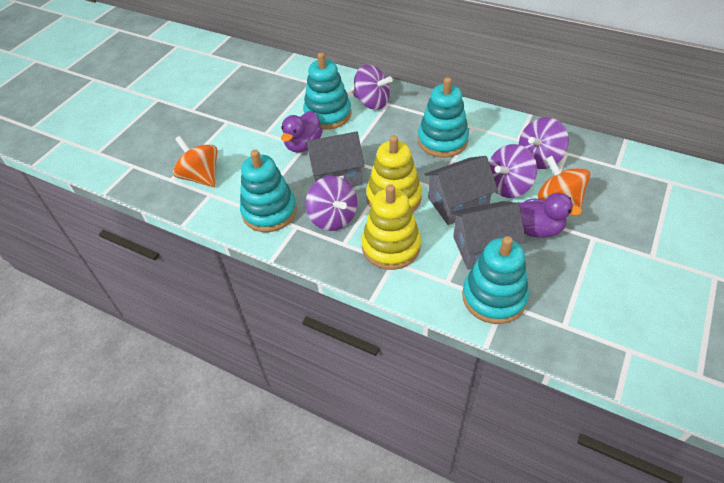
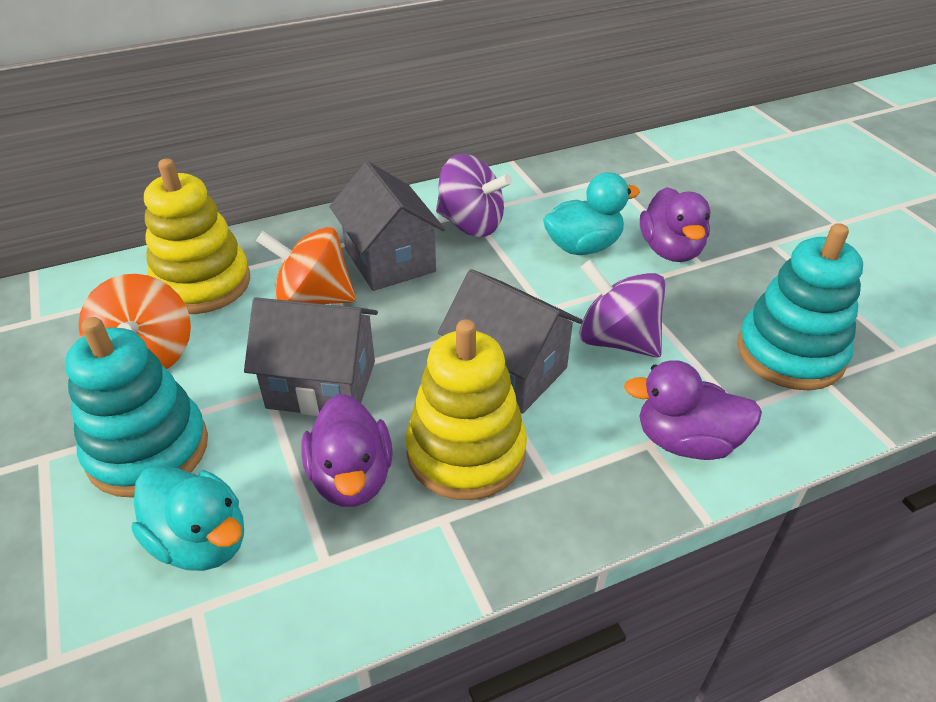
purple duck: [281,111,323,153] [518,193,582,238] = 2 -> [301,394,393,507] [624,360,762,460] [640,187,711,262] = 3
purple spinning top: [306,176,357,231] [354,65,393,110] [489,144,537,198] [519,117,569,169] = 4 -> [436,154,512,237] [579,260,665,358] = 2
turquoise duck: none = 0 -> [132,465,244,571] [543,172,640,255] = 2
turquoise stacking toy: [240,150,297,232] [303,52,352,130] [418,77,469,157] [462,236,529,324] = 4 -> [65,317,208,498] [737,223,863,390] = 2

